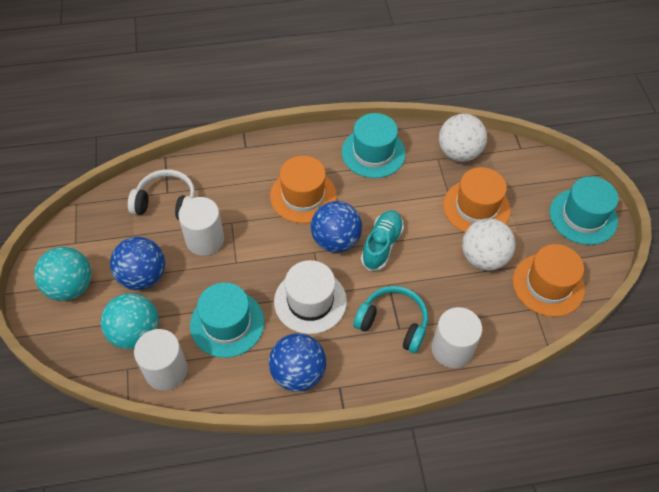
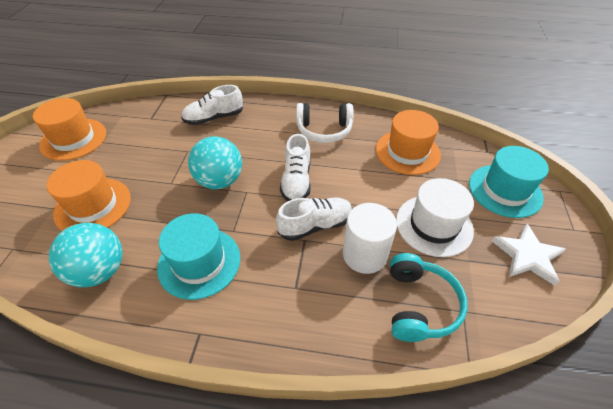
blue ball: [110,237,165,290] [269,333,327,392] [311,201,362,253] = 3 -> none = 0
turquoise hat: [190,282,264,358] [342,113,406,178] [550,176,619,245] = 3 -> [157,213,240,300] [469,146,549,218] = 2
turquoise shoe: [361,210,404,271] = 1 -> none = 0
white ball: [439,114,487,162] [462,218,516,271] = 2 -> none = 0
white cylinder: [134,329,188,390] [178,197,224,256] [431,307,482,368] = 3 -> [343,203,397,274] = 1
white shoe: none = 0 -> [181,85,243,125] [276,197,352,241] [280,134,311,201] = 3
white star: none = 0 -> [492,224,566,286] = 1

